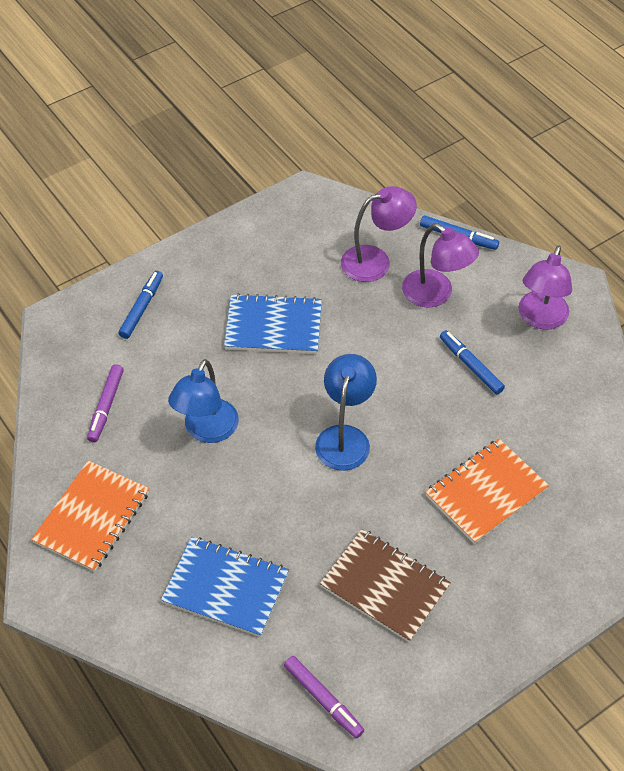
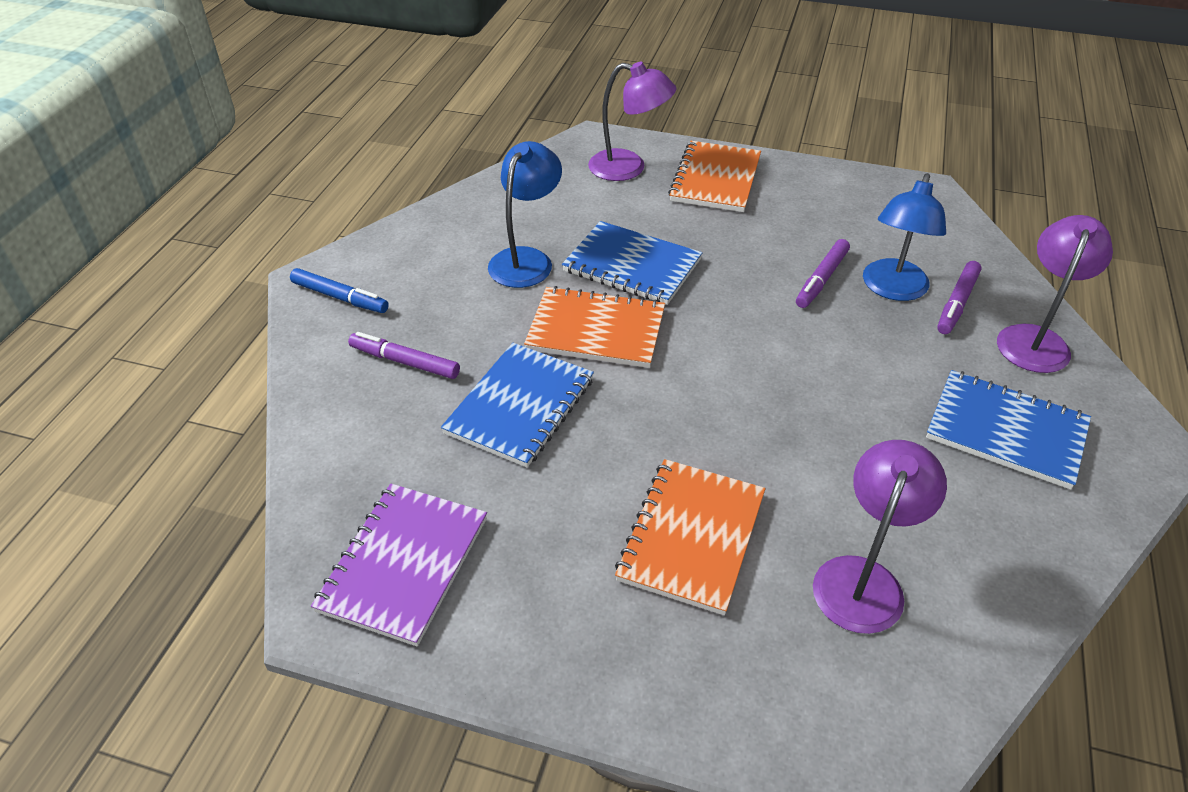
blue marker: [118,271,163,339] [420,216,499,250] [440,330,505,394] = 3 -> [290,268,389,313] = 1
blue notebook: [161,537,289,637] [224,293,322,354] = 2 -> [441,343,594,467] [562,221,702,305] [926,370,1091,490] = 3
brown notebook: [320,529,451,642] = 1 -> none = 0
orange notebook: [31,461,149,572] [425,439,549,544] = 2 -> [524,286,665,368] [615,459,765,615] [668,141,761,212] = 3
purple marker: [87,364,123,443] [284,656,364,738] = 2 -> [348,332,460,379] [796,239,850,308] [937,261,982,334] = 3
purple notebook: none = 0 -> [311,484,487,646] = 1

